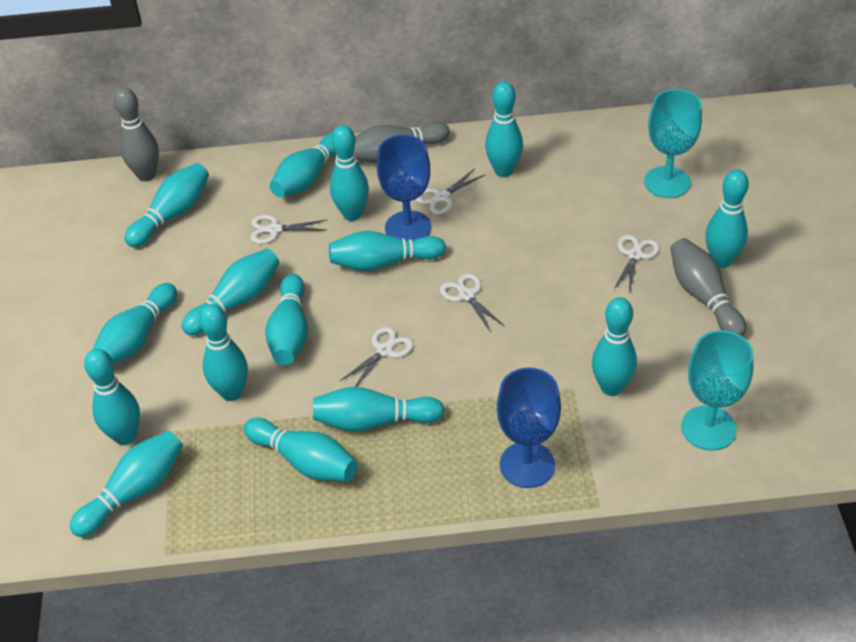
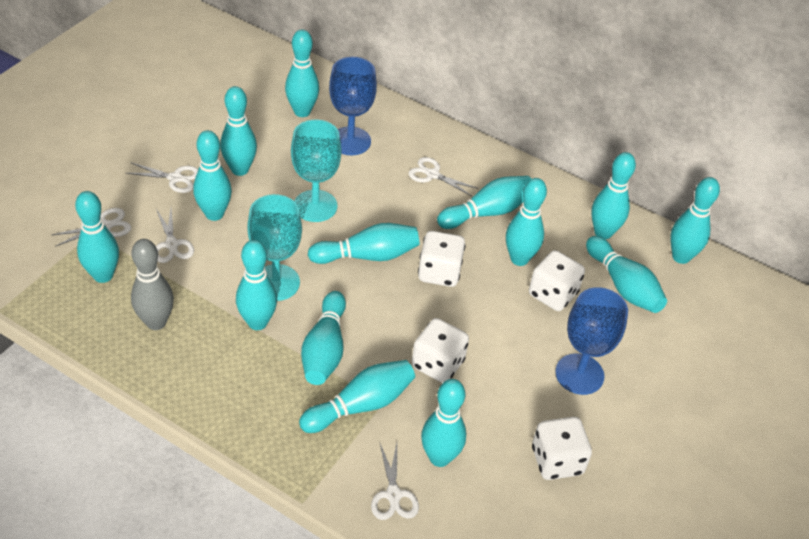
grey bowling pin: [114,87,159,181] [354,122,450,163] [670,238,746,336] = 3 -> [131,239,174,330] = 1
turquoise bowling pin: [70,430,183,537] [84,349,140,445] [93,283,177,364] [124,163,209,248] [182,249,280,336] [199,304,248,401] [244,418,358,481] [265,274,308,365] [270,132,336,197] [313,387,444,432] [329,231,446,271] [330,125,369,221] [485,81,523,177] [592,297,637,396] [705,170,749,268] = 15 -> [75,191,119,283] [193,130,232,221] [220,86,257,176] [236,240,277,330] [285,29,319,117] [299,360,415,433] [301,291,346,385] [308,223,420,264] [421,379,466,467] [437,176,532,229] [506,178,547,266] [586,236,667,313] [591,152,636,239] [670,177,720,264] = 14
white dice: none = 0 -> [412,318,469,383] [418,231,466,287] [529,250,585,311] [532,417,592,480] = 4

